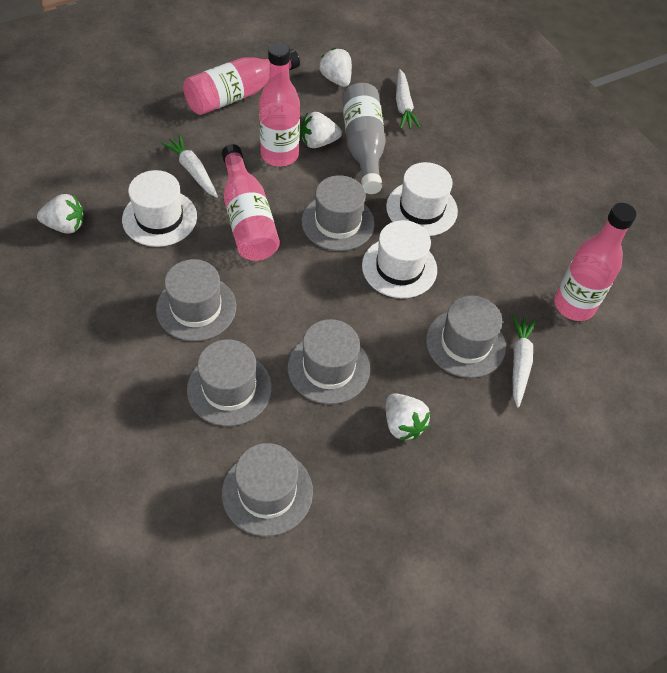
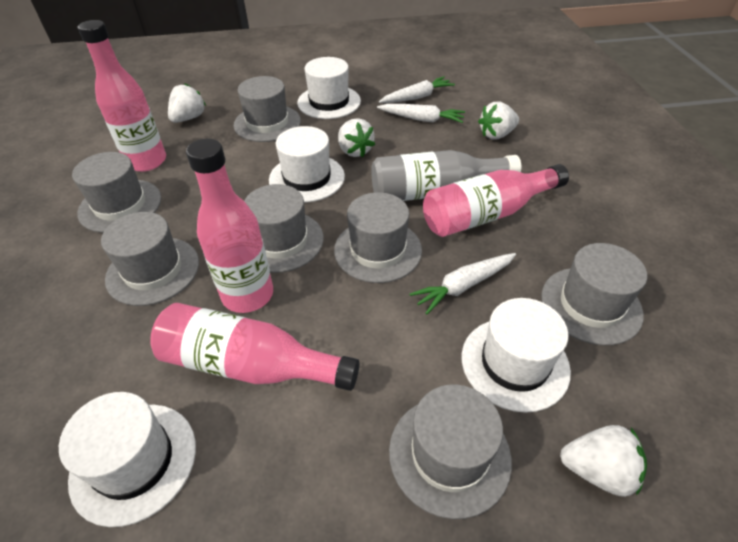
grey hat: [156,259,236,341] [187,339,272,426] [222,443,313,536] [288,319,370,404] [302,175,375,251] [426,295,506,378] = 6 -> [72,152,161,233] [101,212,199,306] [234,76,301,142] [244,184,324,273] [334,192,422,283] [389,384,512,519] [541,243,647,345] = 7
white hat: [122,170,197,247] [362,220,437,298] [386,162,458,236] = 3 -> [59,392,196,527] [269,126,345,202] [297,57,361,119] [462,298,571,413] = 4

